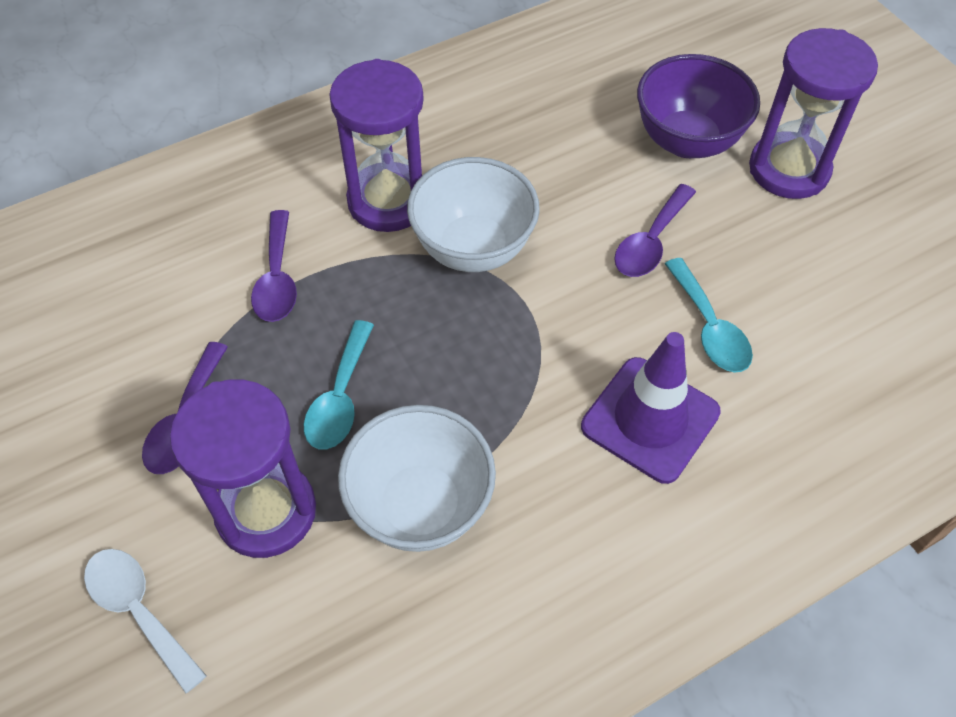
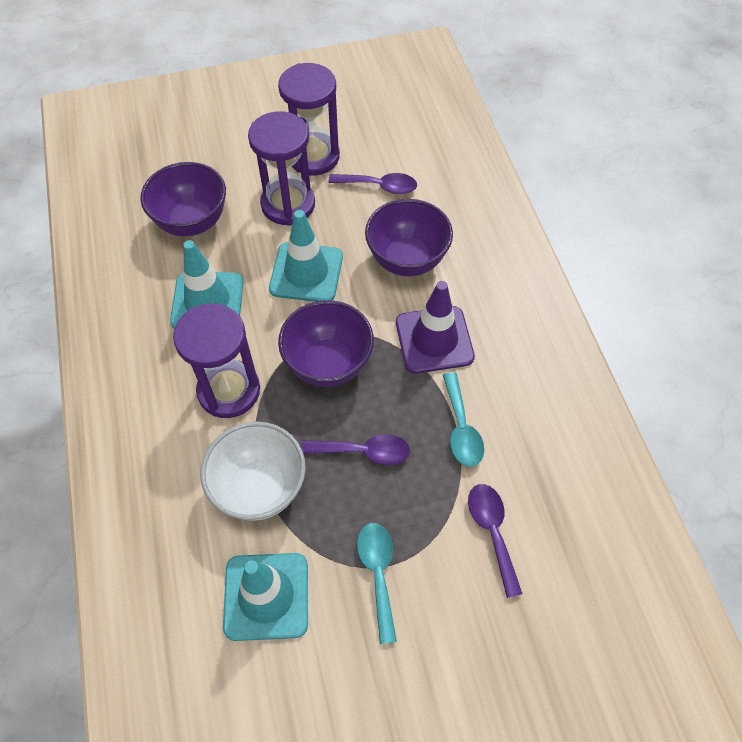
purple bowl: [637,54,760,158] = 1 -> [140,162,226,236] [278,300,374,387] [365,199,453,276] = 3
turquoise traffic cone: none = 0 -> [170,240,243,329] [223,553,308,641] [269,210,343,302] = 3
white bowl: [338,405,496,552] [407,157,540,272] = 2 -> [201,421,306,521] = 1
white spoon: [84,549,207,693] = 1 -> none = 0

